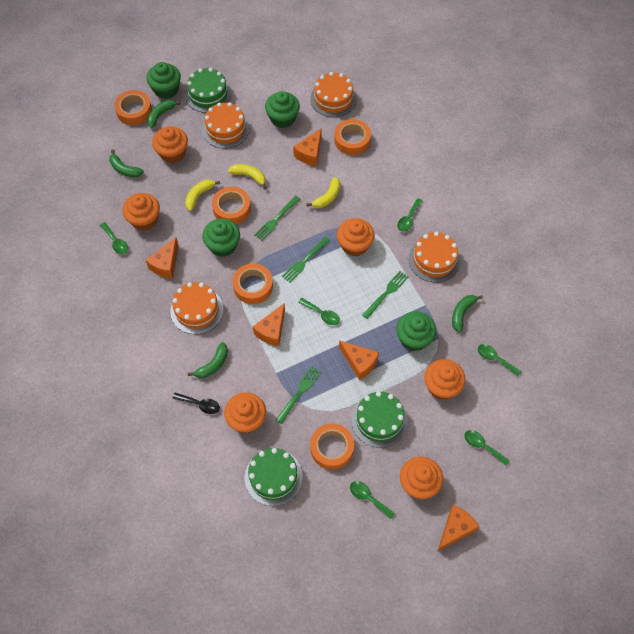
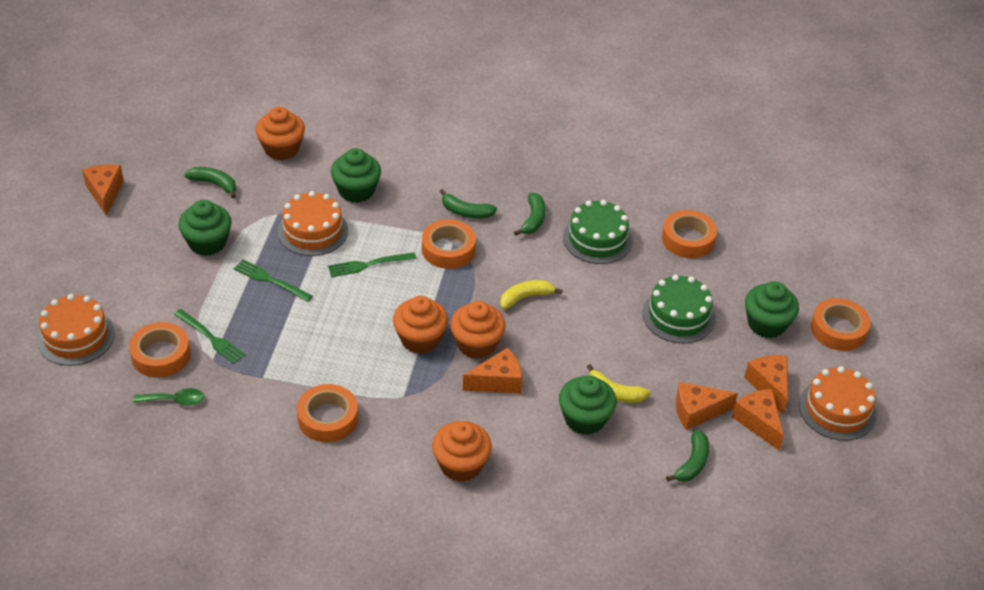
black spoon: [172,393,220,414] = 1 -> none = 0
green cake: [185,68,231,113] [245,448,303,506] [351,391,408,448] = 3 -> [563,200,632,264] [642,275,715,343] = 2
green fork: [254,196,300,241] [276,366,321,424] [282,237,330,283] [362,271,409,319] = 4 -> [174,309,246,364] [234,259,313,302] [328,252,416,277] = 3
green spoon: [100,222,128,254] [298,298,340,325] [350,481,395,519] [397,198,422,232] [464,430,510,466] [478,344,521,376] = 6 -> [133,388,204,406] = 1
orange cake: [170,282,223,334] [202,102,250,149] [311,72,357,117] [409,232,460,283] = 4 -> [37,294,115,366] [278,191,348,256] [799,366,876,441] = 3
orange cupcake: [123,193,160,231] [152,126,188,163] [224,392,266,433] [337,218,375,256] [400,457,443,499] [424,359,466,400] = 6 -> [256,107,305,160] [393,296,448,354] [432,421,492,482] [450,301,506,359] = 4
yellow banana: [185,180,220,211] [228,164,267,189] [307,177,340,208] = 3 -> [500,280,563,309] [587,364,650,403] = 2

